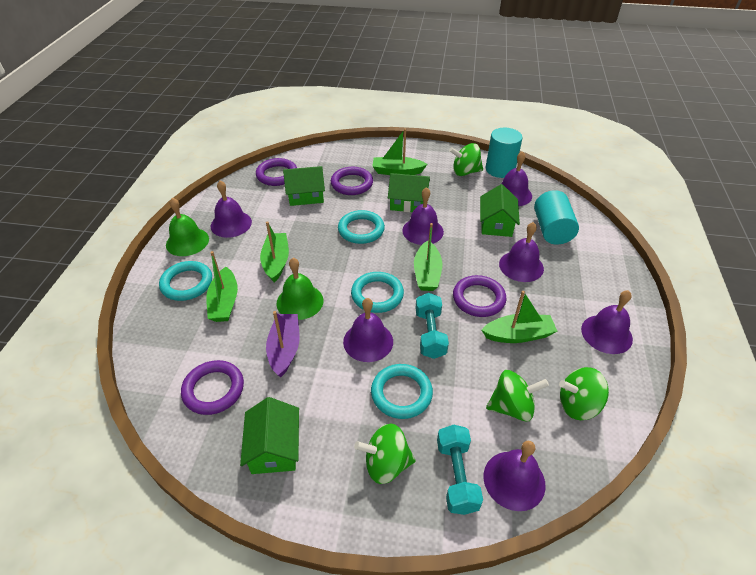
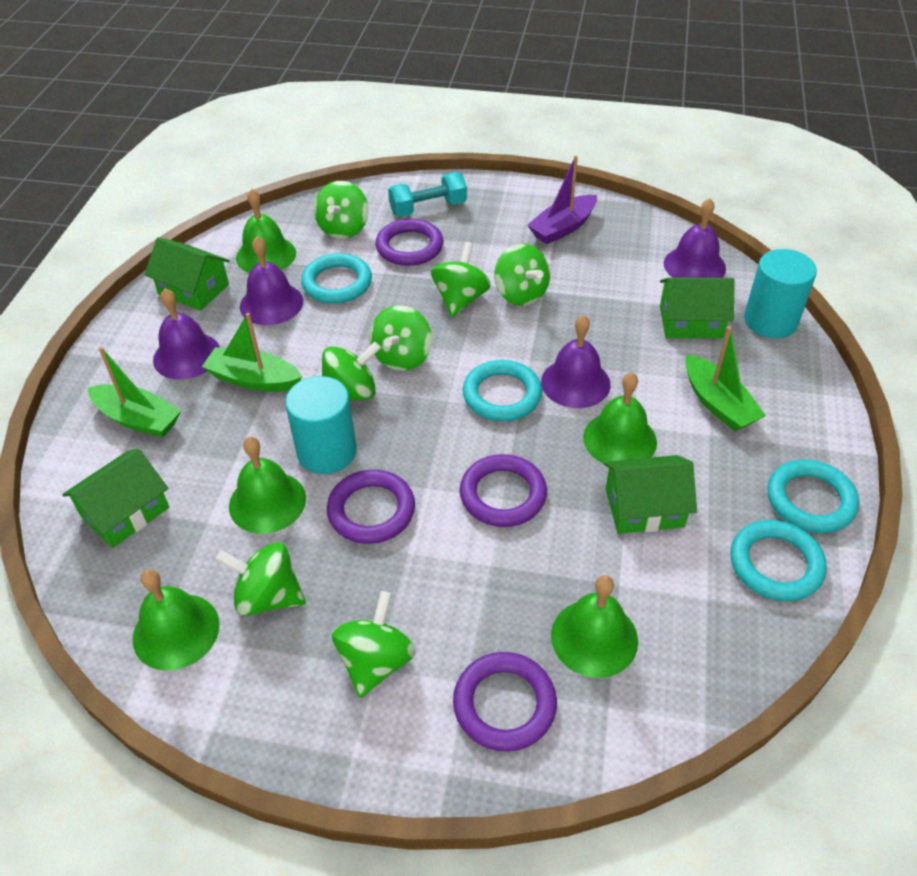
green bell: [166,198,209,256] [277,258,323,320] = 2 -> [133,569,219,671] [229,437,306,534] [236,189,296,273] [551,575,638,678] [583,372,657,464] = 5
green boat: [206,251,238,322] [260,221,289,283] [372,128,427,175] [414,223,443,291] [482,291,557,343] = 5 -> [88,347,181,438] [202,313,302,392] [685,326,766,431] = 3
green spinning top: [354,424,416,484] [449,143,483,176] [486,370,549,421] [559,367,609,420] = 4 -> [215,542,306,616] [314,181,369,239] [322,342,381,400] [332,591,416,698] [370,305,432,371] [431,242,491,317] [494,244,550,306] = 7
purple bell: [211,180,252,238] [343,298,393,362] [402,187,444,245] [484,441,546,511] [499,222,544,282] [501,151,532,206] [581,290,633,354] = 7 -> [153,288,220,380] [240,237,303,325] [541,315,611,408] [664,198,726,278] = 4
turquoise dumbbell: [416,293,449,359] [437,425,483,515] = 2 -> [388,172,467,217] = 1

